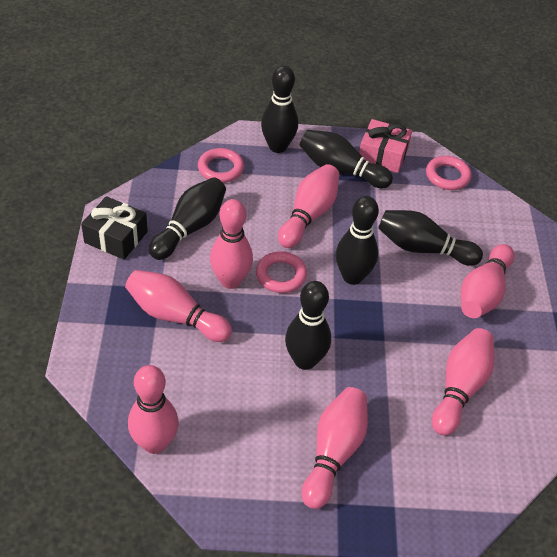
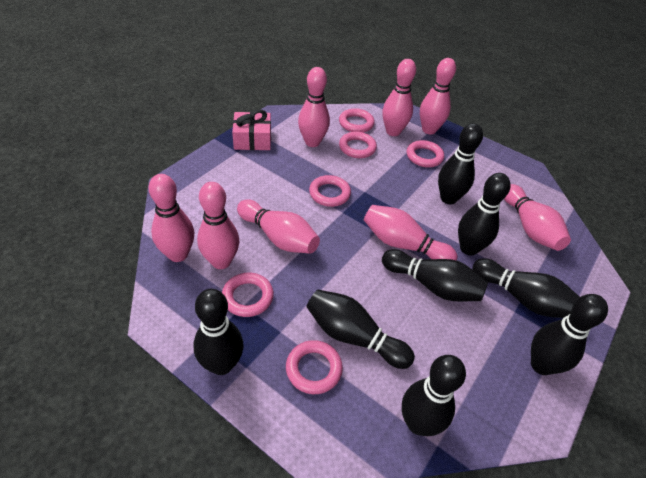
black bowling pin: [149,177,226,260] [261,66,298,153] [285,281,331,370] [300,130,393,188] [336,196,379,285] [378,210,483,266] = 6 -> [194,289,244,375] [306,289,415,369] [382,249,488,302] [402,355,466,436] [438,123,483,204] [458,173,511,256] [472,258,580,318] [531,294,608,375] = 8
black gift: [81,196,148,260] = 1 -> none = 0
pink bowling pin: [125,270,232,342] [128,365,179,454] [210,199,253,289] [278,164,339,248] [302,387,368,509] [432,328,494,436] [461,244,515,318] = 7 -> [148,174,194,262] [197,182,239,269] [237,199,320,254] [298,67,330,147] [364,205,458,261] [382,59,416,136] [420,58,456,135] [504,184,571,251] = 8
pink ring: [198,148,244,183] [256,251,307,293] [426,156,472,190] = 3 -> [222,273,274,317] [286,340,343,394] [309,175,351,207] [339,108,375,133] [339,132,377,158] [407,140,444,167] = 6

